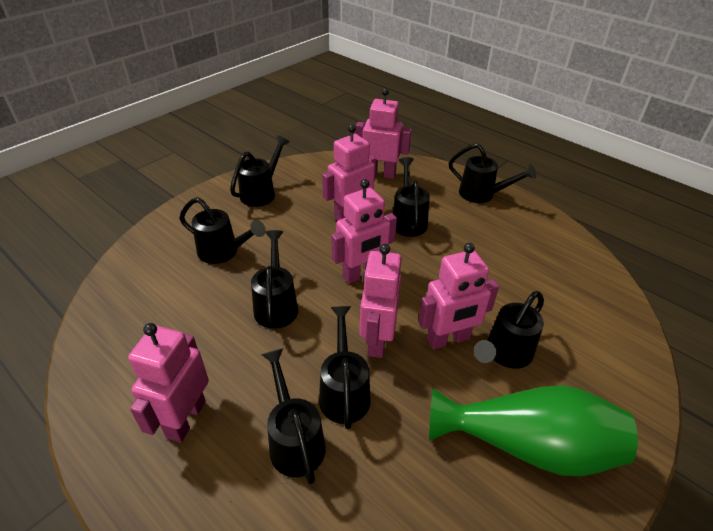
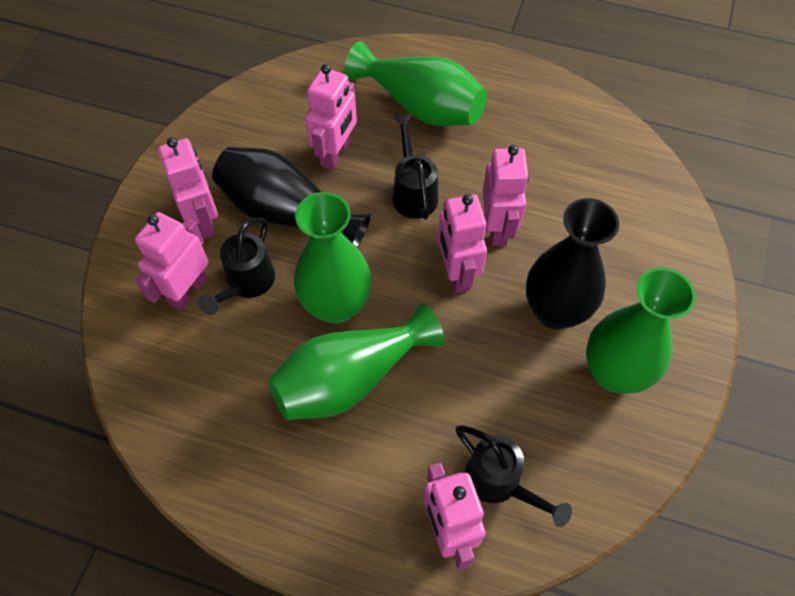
black vase: none = 0 -> [212,147,371,247] [526,198,619,329] = 2
black watering can: [179,197,266,264] [230,135,290,207] [251,230,298,329] [261,348,325,484] [319,306,370,429] [393,157,430,237] [449,143,536,203] [474,291,544,368] = 8 -> [198,218,275,315] [393,114,438,219] [456,425,572,527] = 3
green vase: [429,385,638,476] = 1 -> [268,303,444,420] [294,192,372,324] [345,41,487,126] [586,267,696,394] = 4

